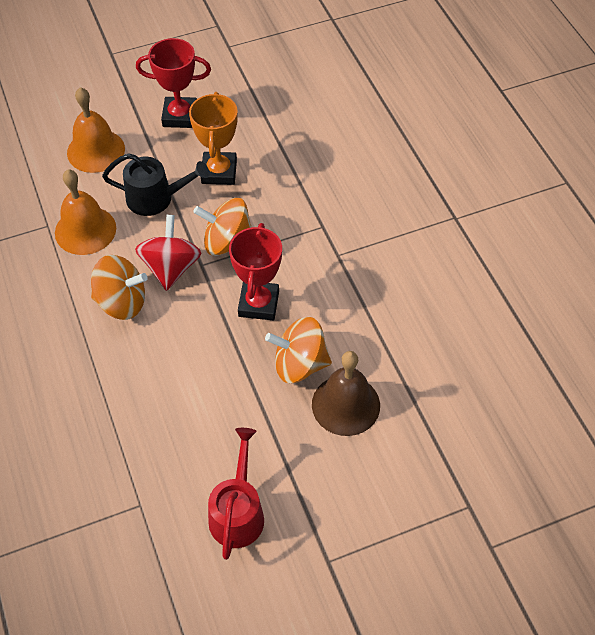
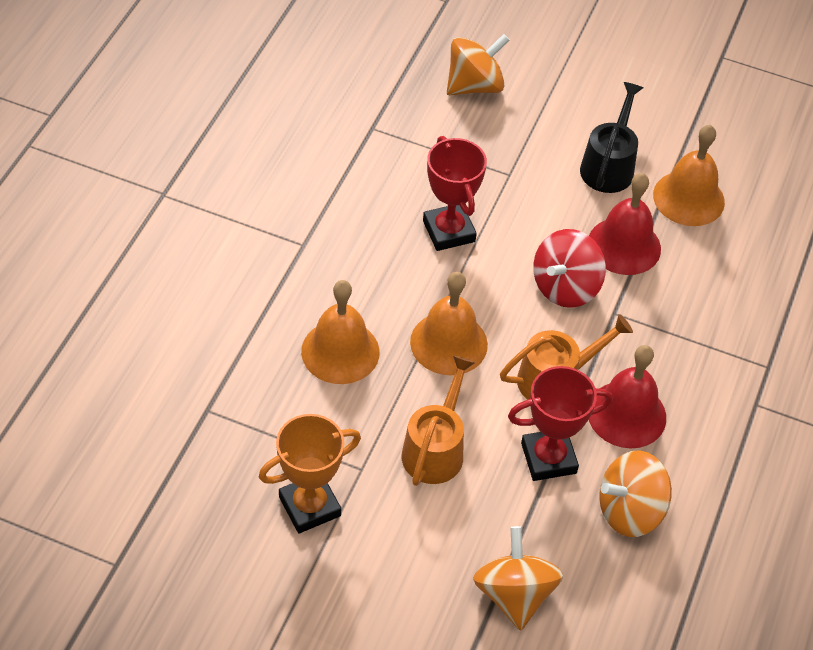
brown bell: [312,351,380,436] = 1 -> none = 0
orange bell: [55,170,116,255] [67,87,125,173] = 2 -> [301,280,380,384] [410,272,488,375] [653,125,725,226] = 3
orange watering can: none = 0 -> [402,355,475,486] [500,314,633,400] = 2
red bell: none = 0 -> [589,173,661,275] [589,345,666,448] = 2
red watering can: [208,428,264,560] = 1 -> none = 0

